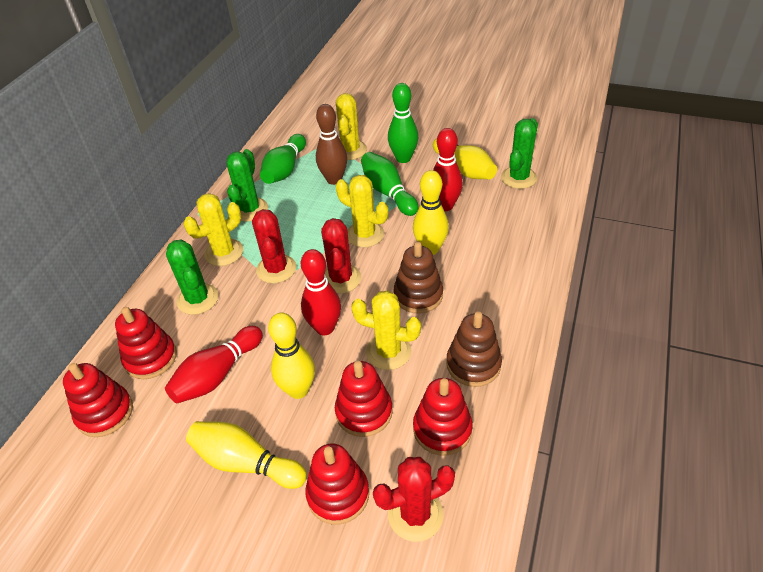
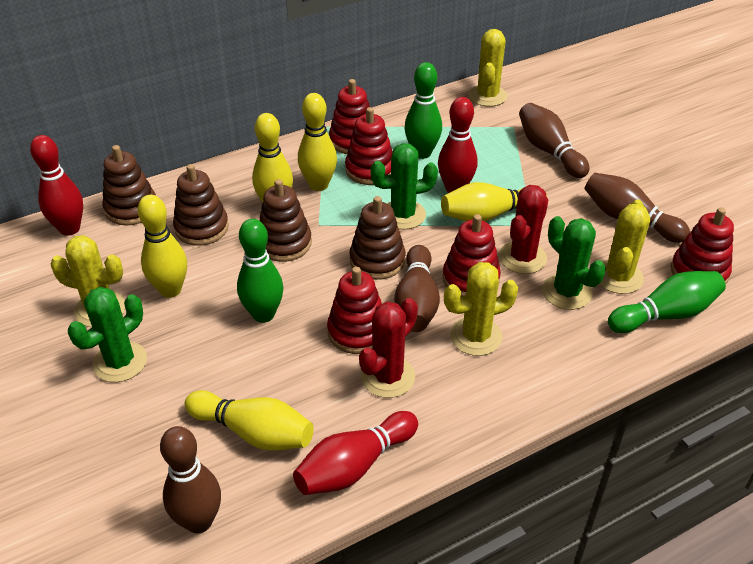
brown bowling pin: [316,104,347,185] = 1 -> [160,426,221,533] [394,245,440,332] [519,103,589,178] [585,173,690,243] = 4
brown stacking toy: [394,242,443,314] [446,311,502,387] = 2 -> [102,145,156,226] [173,164,229,246] [260,179,312,262] [349,196,406,280] = 4
red cactus: [252,209,296,283] [321,218,361,294] [373,457,455,542] = 3 -> [359,298,418,398] [499,185,548,274] = 2
yellow bowling pin: [186,421,307,489] [268,313,315,399] [413,170,449,255] [433,138,497,179] = 4 -> [138,195,187,298] [185,390,314,451] [252,113,293,202] [298,93,337,191] [441,182,547,222] = 5

